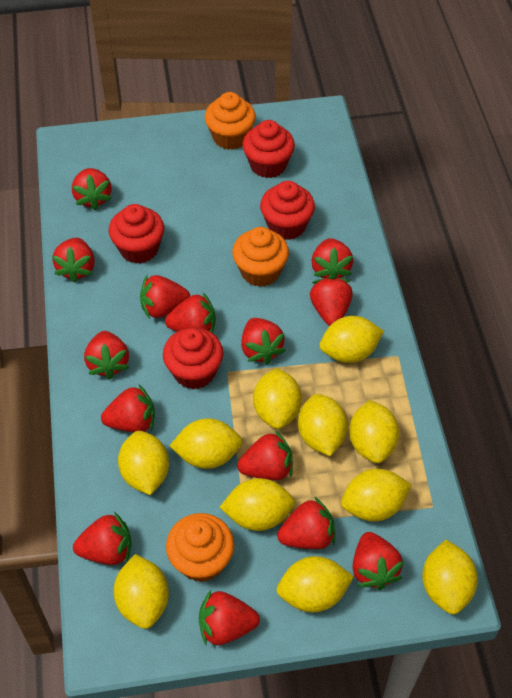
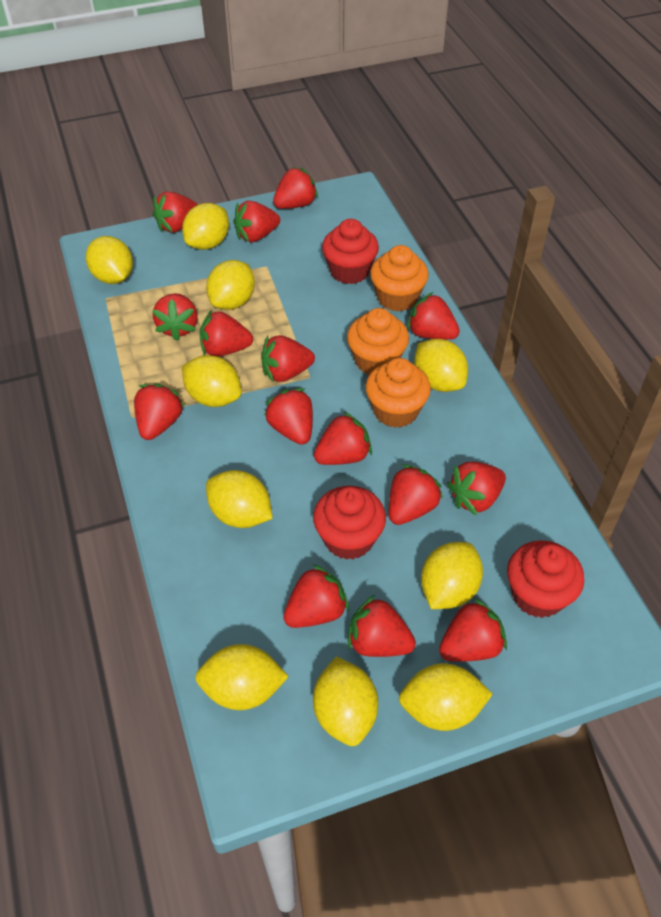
red cupcake: [109,204,164,264] [163,328,223,389] [242,120,295,178] [260,181,315,240] = 4 -> [313,486,386,560] [322,219,379,284] [507,540,584,618] = 3
red strawberry: [52,238,95,283] [72,168,112,210] [73,512,131,565] [84,331,129,380] [101,385,155,432] [140,275,190,319] [165,292,216,333] [199,590,260,645] [237,430,293,480] [241,318,286,365] [277,497,335,549] [310,276,353,326] [311,238,353,279] [353,532,404,590] = 14 -> [134,383,185,440] [152,192,198,233] [152,293,198,341] [199,310,253,356] [233,201,280,242] [261,336,315,383] [264,388,313,445] [273,167,318,209] [283,564,349,628] [314,412,372,465] [348,595,416,657] [389,464,443,525] [407,292,460,340] [439,598,507,662] [447,462,506,516] = 15
yellow lemon: [113,554,169,629] [118,431,169,495] [170,418,242,469] [219,478,295,531] [253,368,302,429] [277,556,354,613] [298,394,348,456] [320,316,384,363] [341,469,412,522] [349,400,399,463] [422,540,478,614] = 11 -> [86,236,133,284] [182,203,229,250] [182,355,242,407] [195,644,289,710] [206,260,255,310] [206,470,273,528] [313,656,378,746] [399,663,493,731] [414,339,468,392] [421,542,483,609] = 10

